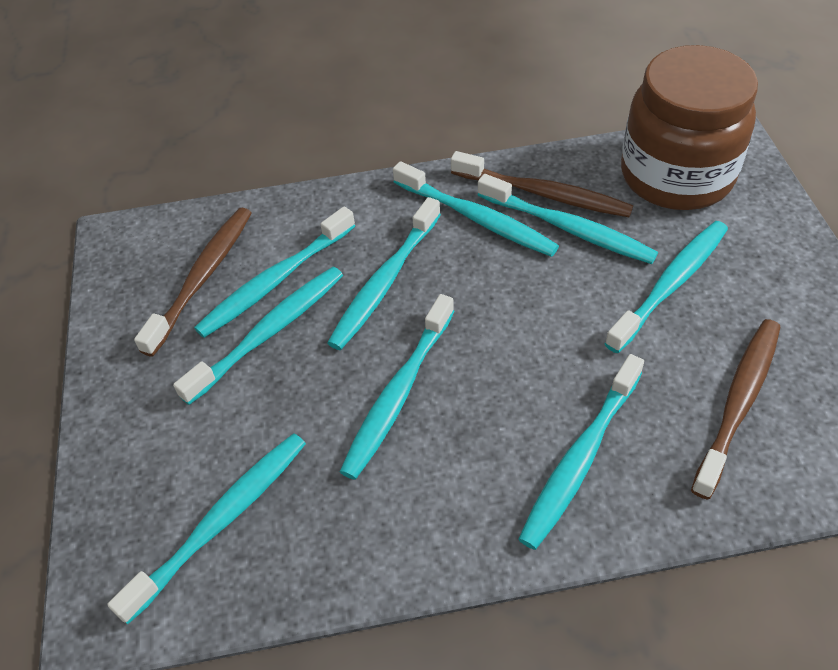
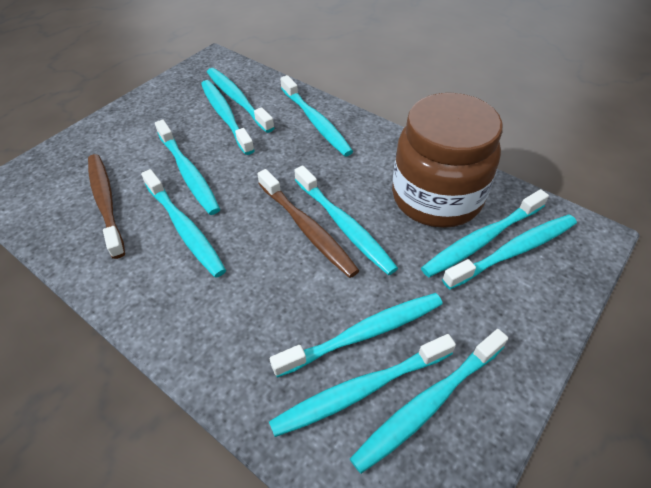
brown toothbrush: [134,208,252,357] [451,151,633,217] [691,319,781,500] = 3 -> [88,154,125,259] [257,169,360,278] = 2
turquoise toothbrush: [107,433,306,624] [173,267,343,405] [194,206,355,338] [327,197,441,350] [340,294,454,480] [393,161,559,257] [478,174,658,264] [518,354,644,550] [605,221,728,353] = 9 -> [141,169,226,278] [155,120,220,215] [201,80,255,155] [207,68,275,133] [269,334,456,437] [270,293,443,378] [280,75,353,156] [294,165,398,275] [350,329,508,474] [421,189,549,277] [442,214,577,290] = 11

